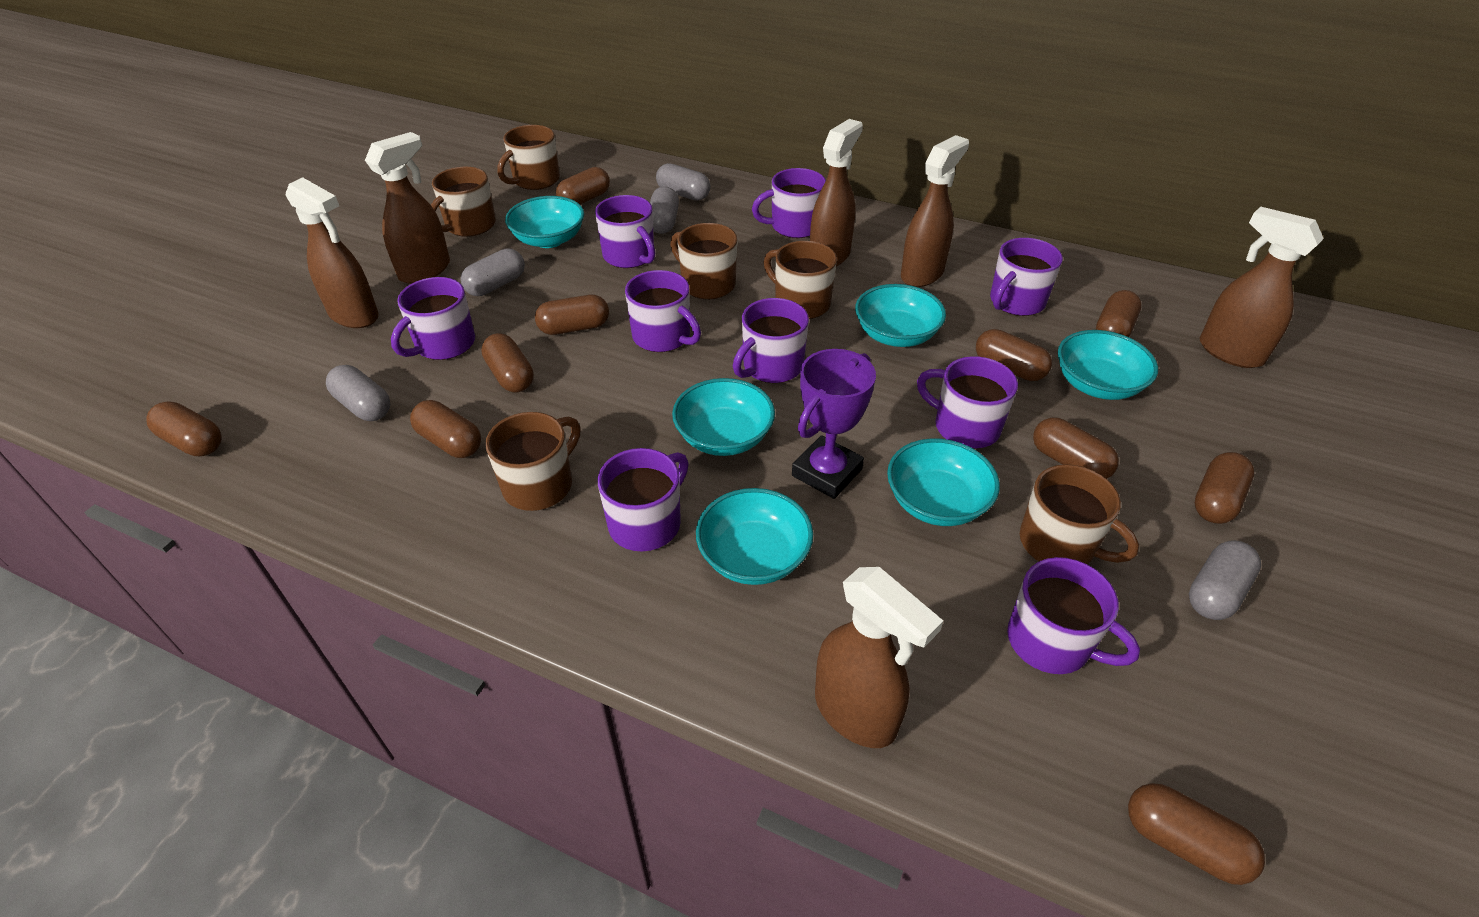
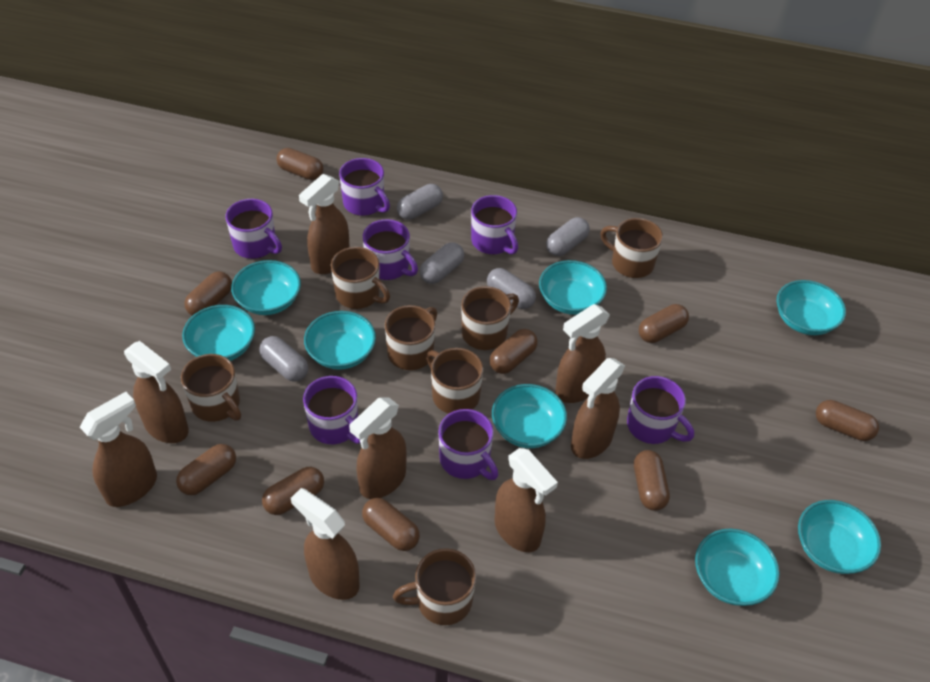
brown capsule: [146,401,222,456] [410,400,481,458] [481,333,534,393] [535,295,609,335] [556,167,610,205] [976,329,1052,381] [1033,417,1119,479] [1096,290,1142,337] [1128,783,1265,885] [1195,452,1254,524] = 10 -> [176,444,236,495] [184,271,232,316] [262,467,324,515] [276,148,323,180] [362,498,420,551] [490,329,538,374] [634,450,670,511] [639,304,689,343] [816,400,879,441] = 9
brown mug: [431,167,496,237] [485,412,581,511] [497,125,560,190] [670,223,737,299] [764,241,837,319] [1020,464,1139,564] = 6 -> [181,354,241,422] [331,247,390,309] [385,305,437,370] [393,548,476,625] [426,348,483,414] [461,286,519,350] [600,218,663,278] = 7
brown spray bottle: [286,177,379,328] [365,132,450,284] [810,119,863,266] [815,567,943,748] [901,135,969,287] [1200,207,1324,368] = 6 -> [80,392,157,507] [124,341,189,443] [291,488,360,600] [299,174,349,274] [349,398,407,499] [495,448,558,552] [555,304,610,403] [571,358,625,459] = 8
purple mug: [391,277,475,360] [595,195,656,268] [598,448,689,551] [625,270,701,352] [733,298,809,383] [752,168,826,238] [917,356,1018,449] [990,238,1063,316] [1007,557,1140,674] = 9 -> [226,199,282,259] [303,376,361,444] [339,158,390,216] [363,219,418,280] [439,409,498,480] [471,195,518,254] [627,376,694,444] = 7
purple trophy: [792,349,876,499] = 1 -> none = 0
turquoise bowl: [505,196,584,248] [672,378,775,456] [696,488,813,585] [855,284,946,347] [887,438,1000,526] [1058,330,1158,400] = 6 -> [182,305,255,361] [231,260,301,315] [304,311,376,370] [492,384,567,448] [539,260,607,315] [695,528,780,606] [776,280,846,335] [798,500,881,574] = 8

